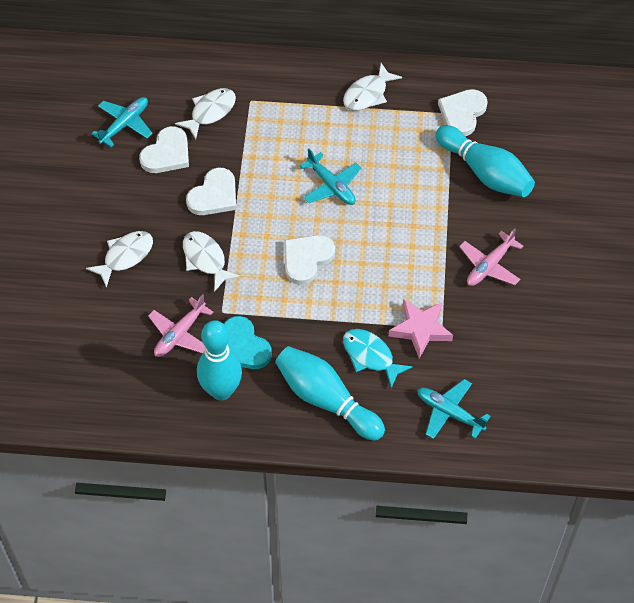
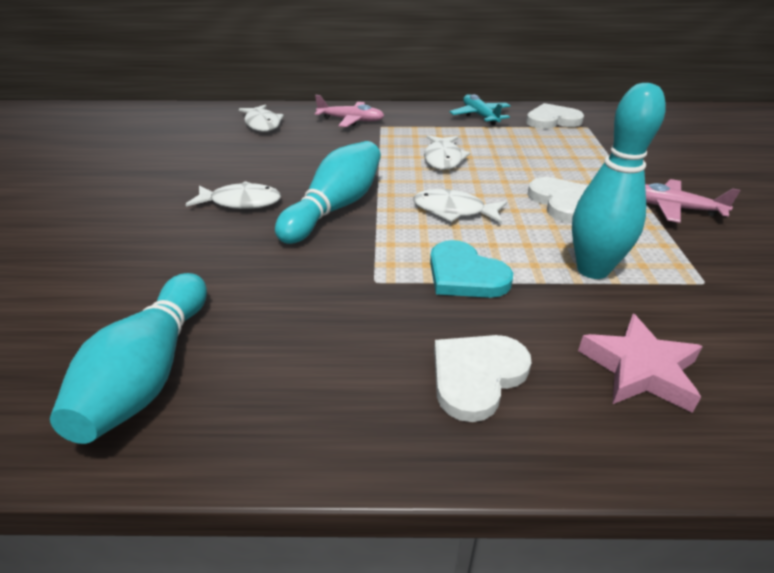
turquoise fish: [343,329,413,388] = 1 -> none = 0
turquoise plane: [91,97,153,147] [300,149,361,205] [417,379,491,439] = 3 -> [450,94,510,125] = 1
white heart: [139,126,189,173] [186,167,236,215] [284,235,335,285] [438,89,488,136] = 4 -> [434,335,531,422] [526,103,584,129] [528,177,588,223] = 3

